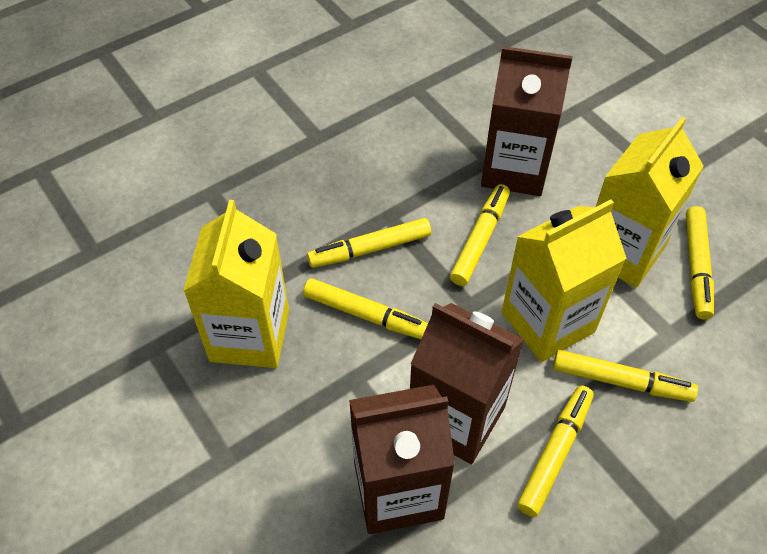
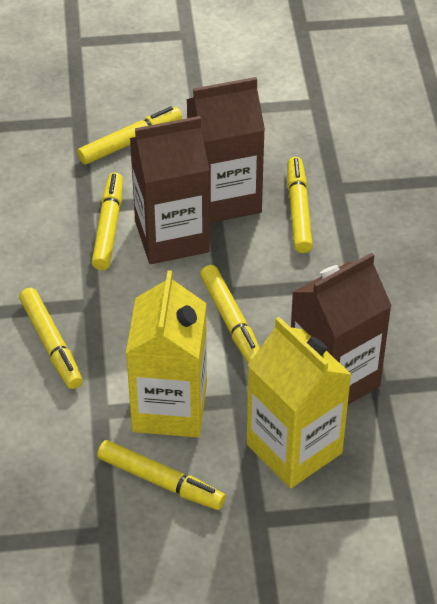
yellow carton: [183,200,289,368] [502,199,627,362] [596,117,704,288] = 3 -> [126,270,207,438] [247,317,352,488] = 2

